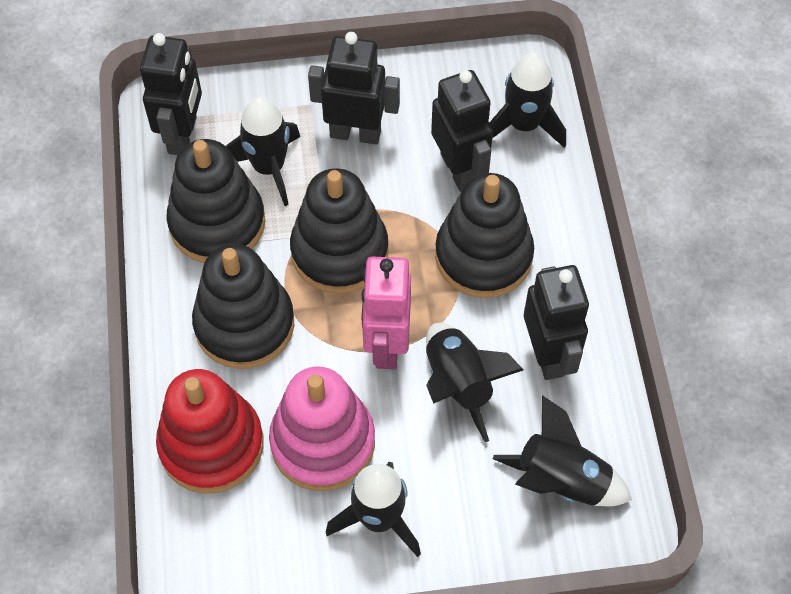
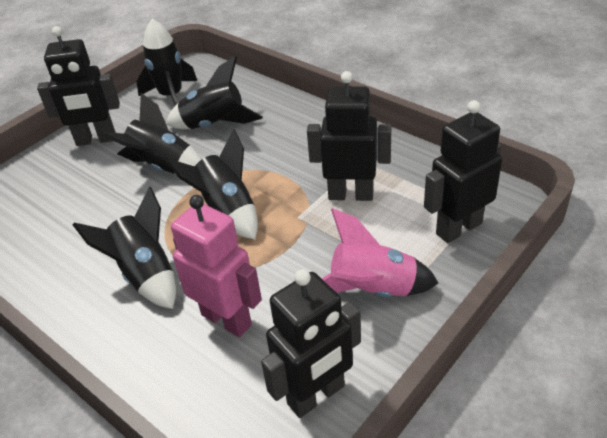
black stacking toy: [166,139,265,263] [192,244,294,369] [290,168,389,294] [435,173,534,298] = 4 -> none = 0
pink rocket: none = 0 -> [322,208,438,297] = 1
pink stacking toy: [269,367,375,491] = 1 -> none = 0
red stacking toy: [156,369,264,494] = 1 -> none = 0

